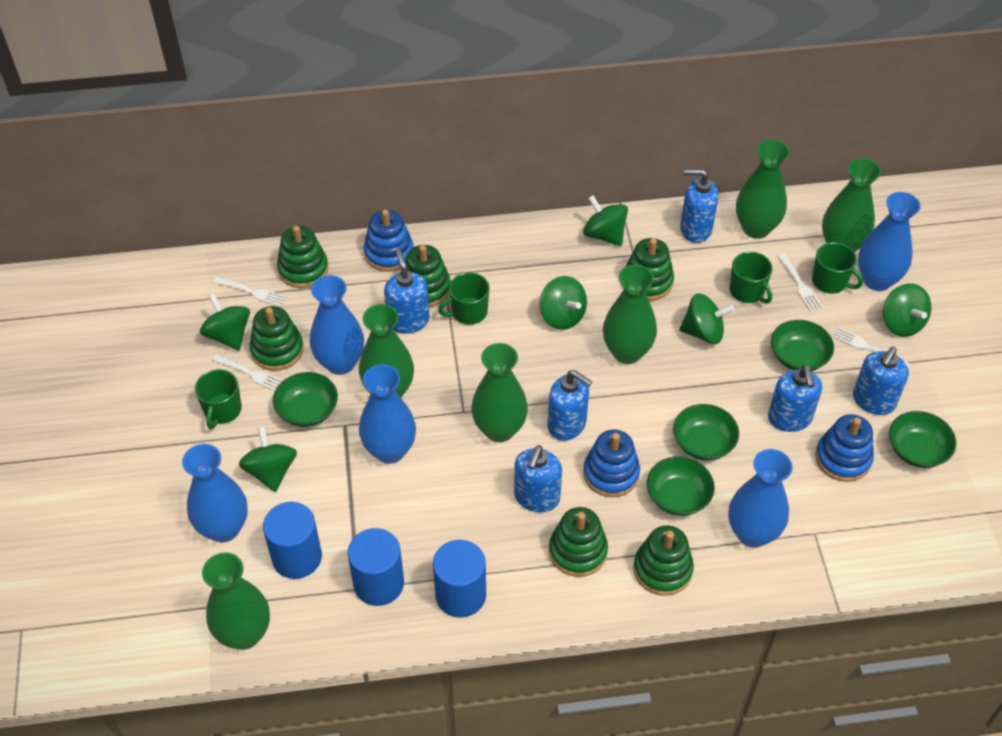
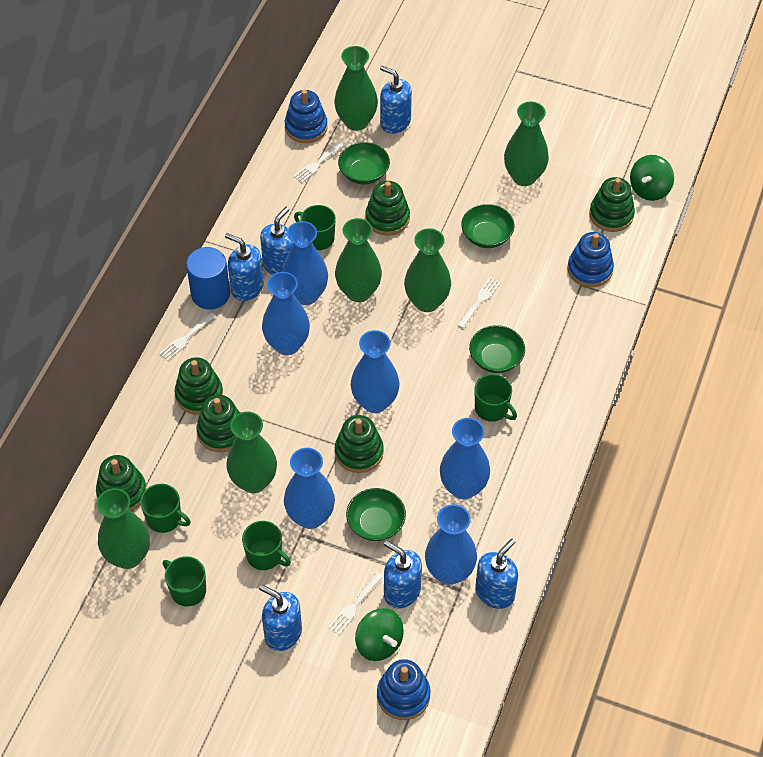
blue cylinder: [263,502,322,579] [348,528,404,606] [433,540,486,618] = 3 -> [186,247,230,309] = 1
blue vase: [182,444,248,542] [310,275,364,375] [359,364,416,464] [728,449,793,548] [858,192,921,291] = 5 -> [262,272,310,355] [282,221,328,305] [284,448,335,529] [351,330,400,413] [425,504,477,585] [440,418,490,500] = 6
green bowl: [273,372,338,427] [647,457,715,516] [673,404,739,460] [771,320,834,371] [889,411,956,468] = 5 -> [338,142,390,185] [346,488,406,541] [461,204,515,248] [469,325,525,373] = 4
green mug: [195,369,242,429] [438,272,489,325] [729,252,773,304] [812,242,863,294] = 4 -> [140,484,190,533] [163,556,206,607] [242,521,291,570] [294,205,336,250] [474,374,517,422] = 5
green spinning top: [200,293,250,350] [239,426,297,492] [540,276,587,330] [583,195,628,246] [680,293,734,344] [883,283,931,337] = 6 -> [355,608,404,661] [630,155,674,201] = 2

